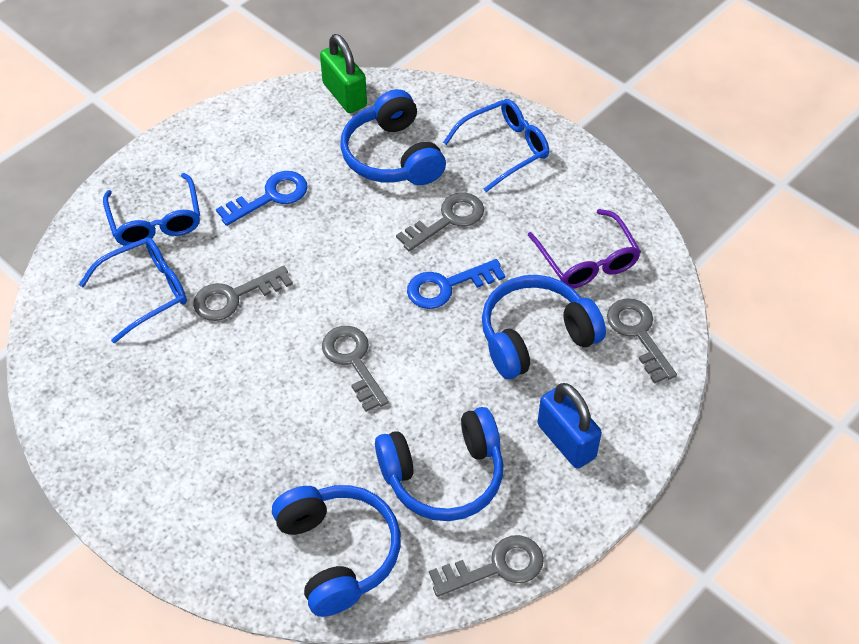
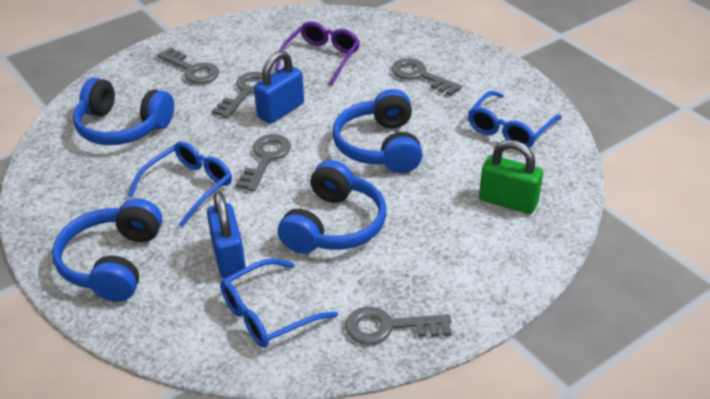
blue key: [216,171,308,226] [407,259,505,309] = 2 -> none = 0
blue padlock: [537,383,602,469] = 1 -> [207,192,246,279] [254,51,304,124] = 2

